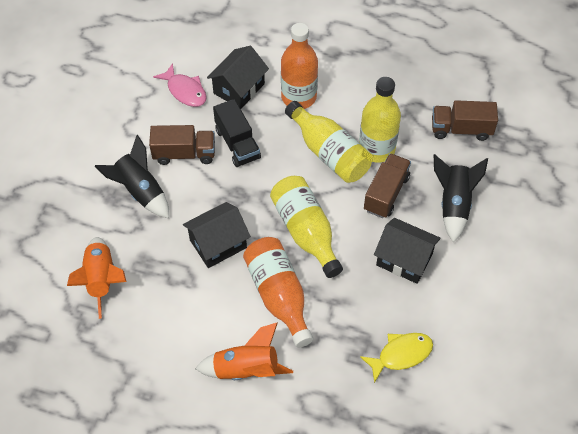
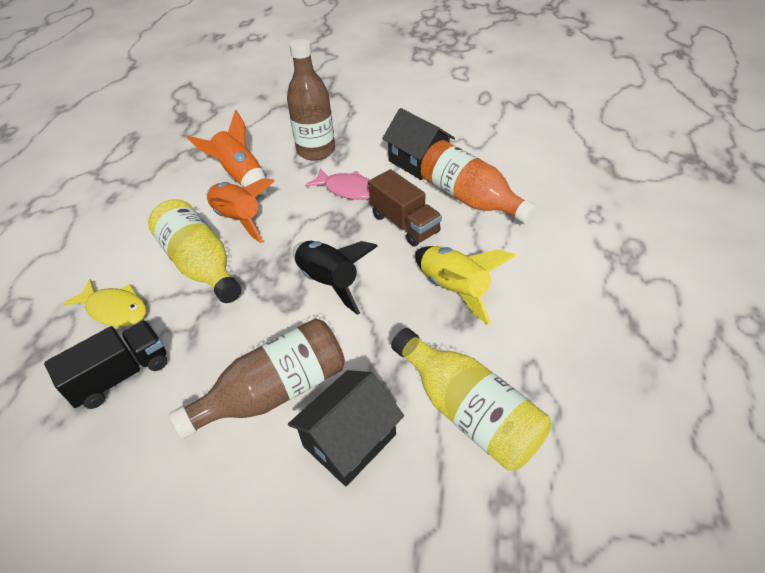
black house: [183,202,251,268] [207,46,269,109] [374,218,441,284] = 3 -> [288,370,404,486] [382,108,455,180] = 2
black rocket: [95,135,169,219] [434,154,488,243] = 2 -> [293,241,378,315] = 1
brown bottle: none = 0 -> [169,318,345,439] [287,39,335,161] = 2
brown truck: [149,125,215,165] [364,153,411,218] [432,100,498,141] = 3 -> [368,169,442,246] = 1
orange bottle: [243,237,313,348] [281,23,318,109] = 2 -> [421,140,537,224] = 1
yellow bottle: [270,176,343,278] [285,101,372,183] [359,77,401,163] = 3 -> [148,199,242,303] [391,328,551,471] = 2
yellow rocket: none = 0 -> [415,246,516,325] = 1

